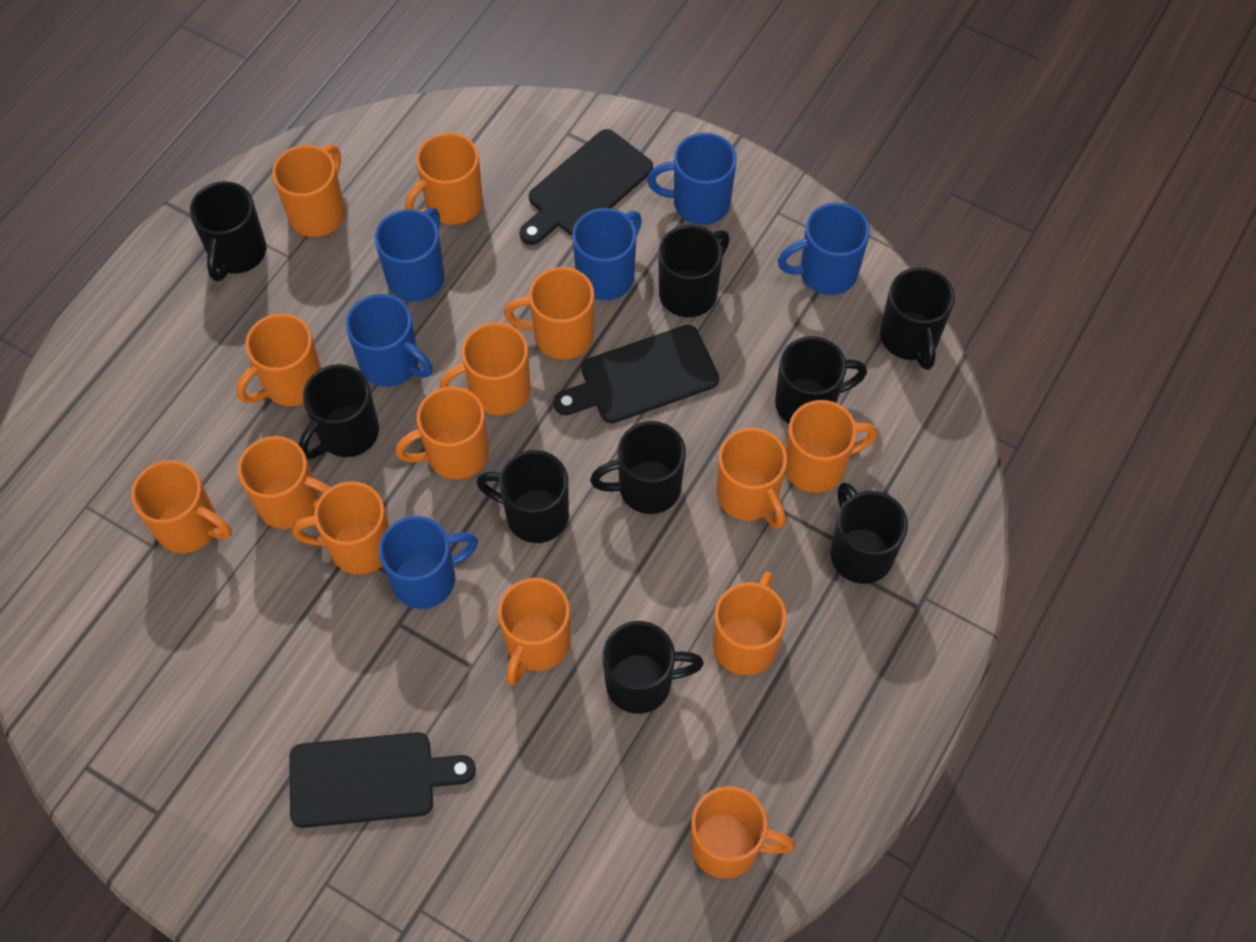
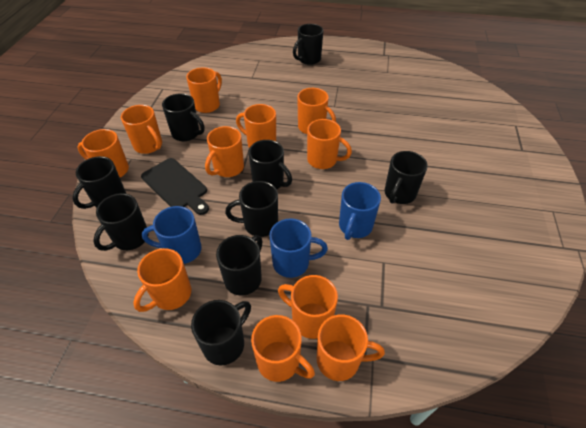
black cutting board: [289,732,476,828] [519,129,653,245] [553,325,719,424] = 3 -> [141,158,209,215] = 1
blue mug: [345,294,433,387] [374,207,445,302] [379,516,478,609] [572,208,642,300] [647,133,737,225] [778,202,870,295] = 6 -> [142,206,201,264] [269,218,328,278] [339,182,381,240] = 3
orange mug: [131,460,232,553] [236,313,321,406] [238,436,331,529] [272,144,345,237] [292,481,389,574] [395,387,489,479] [405,132,483,225] [439,322,530,415] [498,578,571,685] [504,267,594,360] [691,786,795,878] [713,571,787,675] [717,428,787,528] [785,400,877,493] = 14 -> [77,129,129,178] [121,105,162,154] [133,248,191,312] [186,67,222,113] [205,126,244,177] [236,104,276,148] [251,315,315,382] [278,275,338,339] [297,88,336,134] [307,119,352,169] [317,314,385,381] = 11

